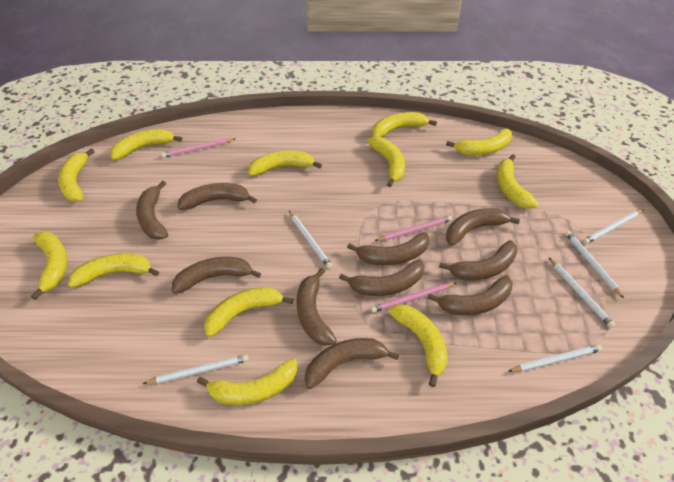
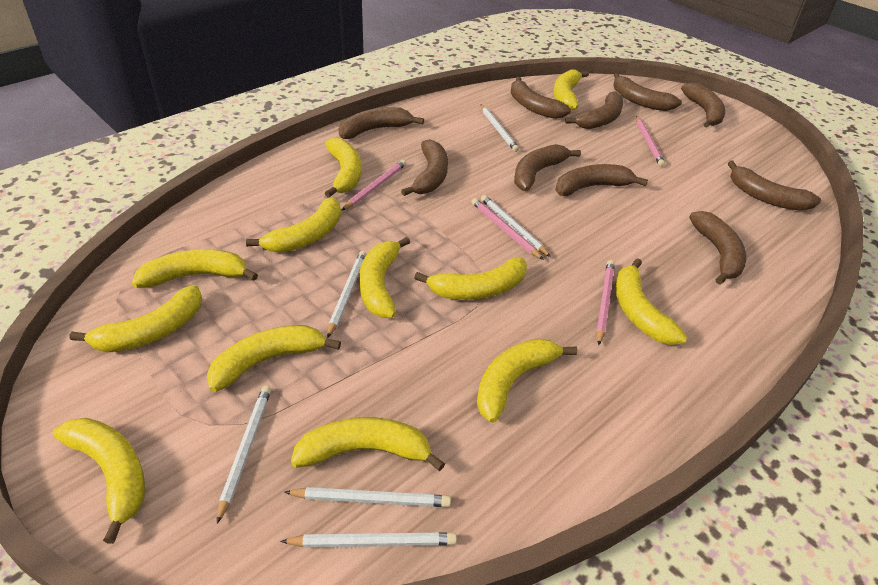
pink pencil: [161,138,235,158] [371,282,456,313] [375,216,452,241] = 3 -> [341,160,406,211] [471,198,544,260] [596,260,615,345] [636,116,665,167] = 4

